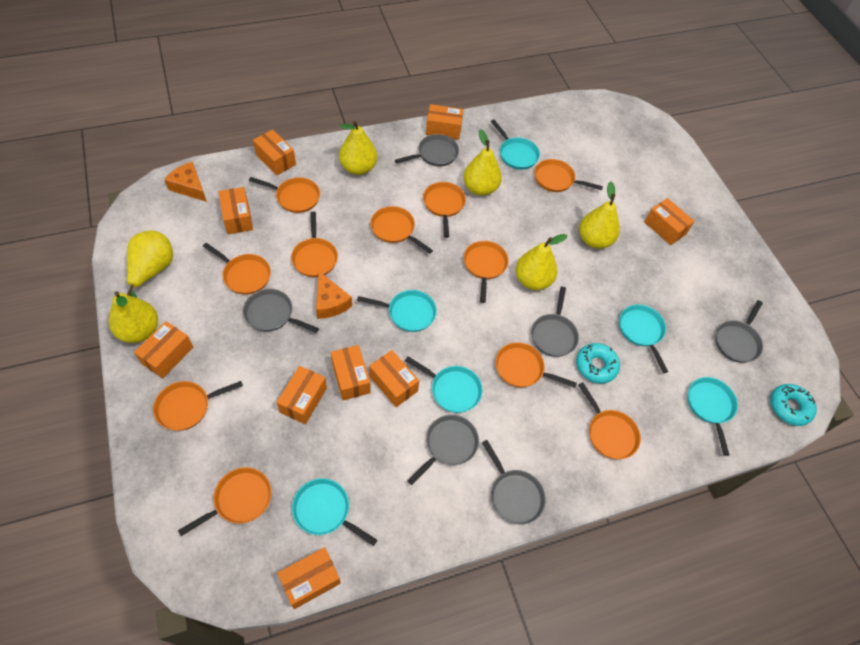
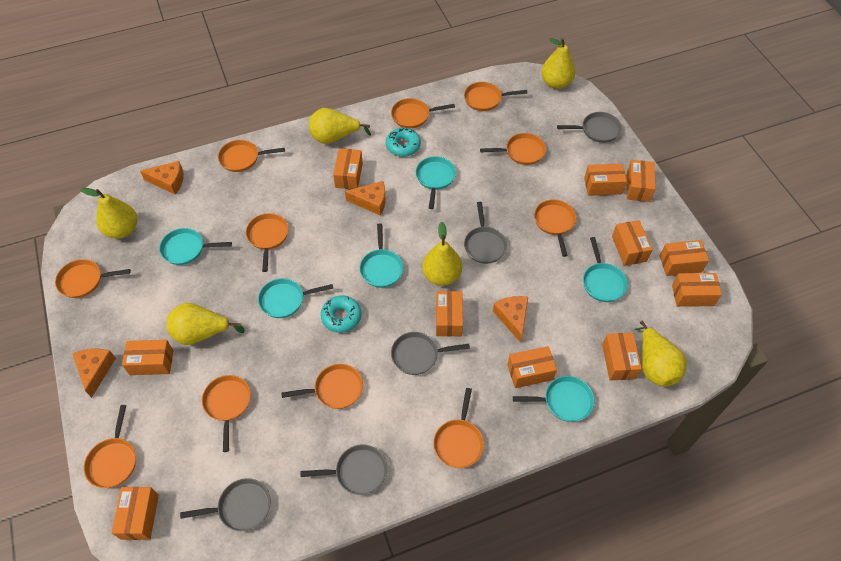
grey pan: [243,289,319,333] [395,134,459,167] [407,415,479,485] [482,440,546,525] [531,287,579,357] [715,300,763,363] = 6 -> [180,478,271,531] [301,445,387,495] [391,332,470,375] [464,202,507,264] [557,112,622,143] = 5
orange box: [134,321,193,378] [218,187,253,234] [253,129,296,175] [277,366,327,424] [277,547,341,609] [331,345,371,400] [369,350,419,407] [426,104,464,140] [644,198,695,245] = 9 -> [111,487,159,540] [122,340,174,375] [333,148,363,189] [436,291,463,336] [507,346,557,388] [584,164,627,196] [602,333,642,381] [612,220,653,266] [627,160,655,202] [660,240,709,276] [672,273,722,307] = 11
orange cheese: [164,161,207,202] [316,271,352,319] = 2 -> [73,348,116,398] [140,161,184,195] [345,181,386,215] [493,296,528,343] = 4

